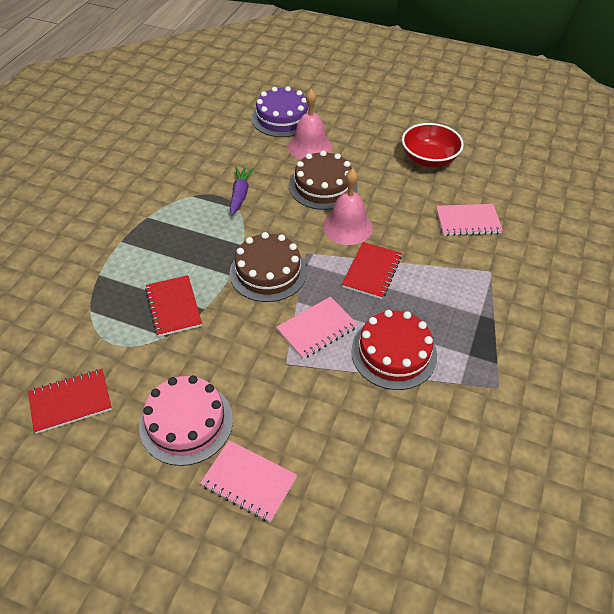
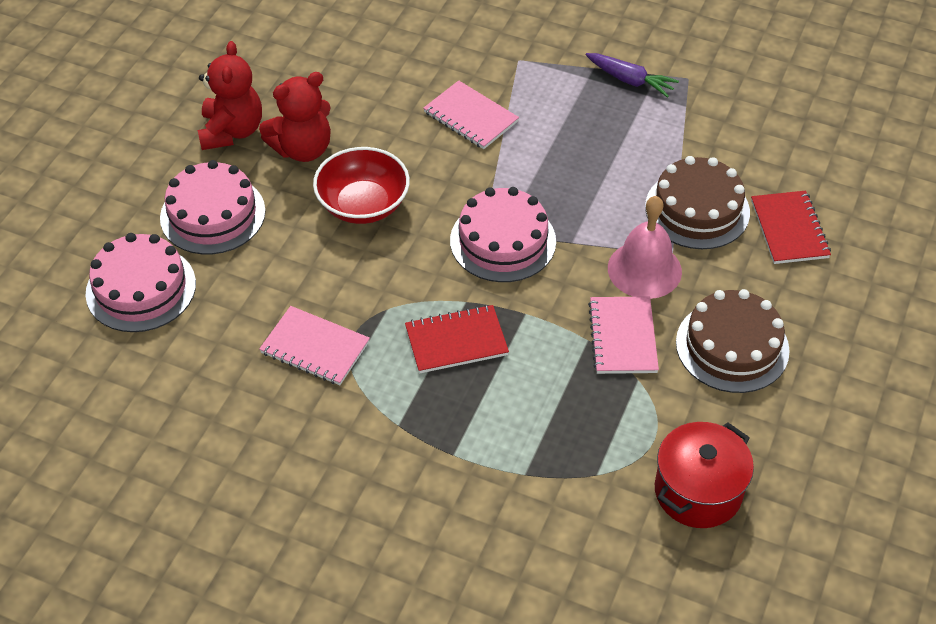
pink bell: [288,89,333,160] [323,169,373,245] = 2 -> [608,196,682,299] = 1
pink cake: [139,375,233,466] = 1 -> [86,233,196,332] [160,160,265,254] [450,187,556,282] = 3
purple cake: [251,86,308,137] = 1 -> none = 0
red cake: [351,310,437,390] = 1 -> none = 0
red notebook: [28,369,112,434] [145,275,202,337] [342,242,402,299] = 3 -> [405,305,509,373] [751,190,831,264] = 2
red pot: none = 0 -> [655,422,754,528] = 1
red teddy bear: none = 0 -> [198,41,262,150] [259,72,331,162] = 2

